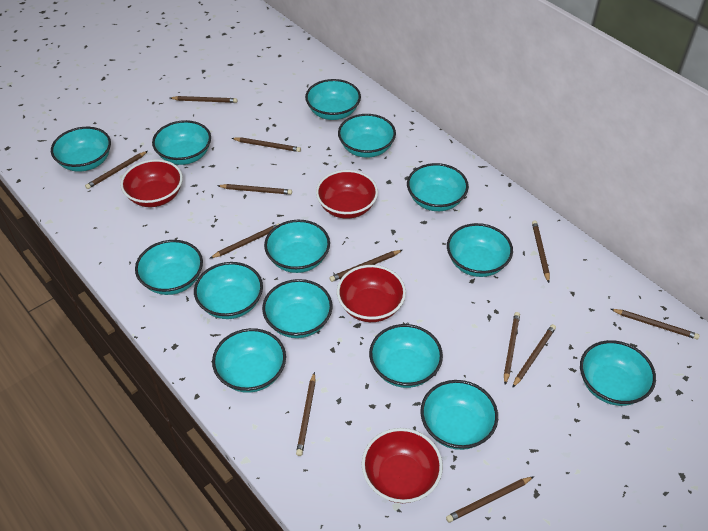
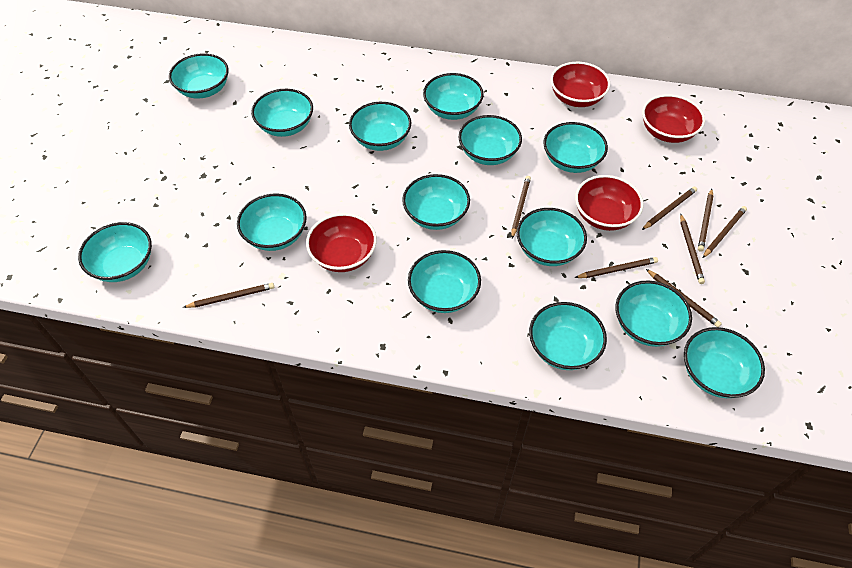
brown pencil: [85,151,148,189] [170,96,237,103] [210,223,280,258] [217,184,292,195] [232,137,301,152] [296,372,316,456] [329,250,402,282] [446,476,534,522] [504,312,520,385] [512,324,556,388] [532,221,550,283] [611,309,700,339] = 12 -> [183,283,274,308] [511,176,531,238] [575,257,658,278] [642,187,697,230] [646,269,722,327] [680,214,705,284] [698,189,713,252] [703,206,747,258] = 8

